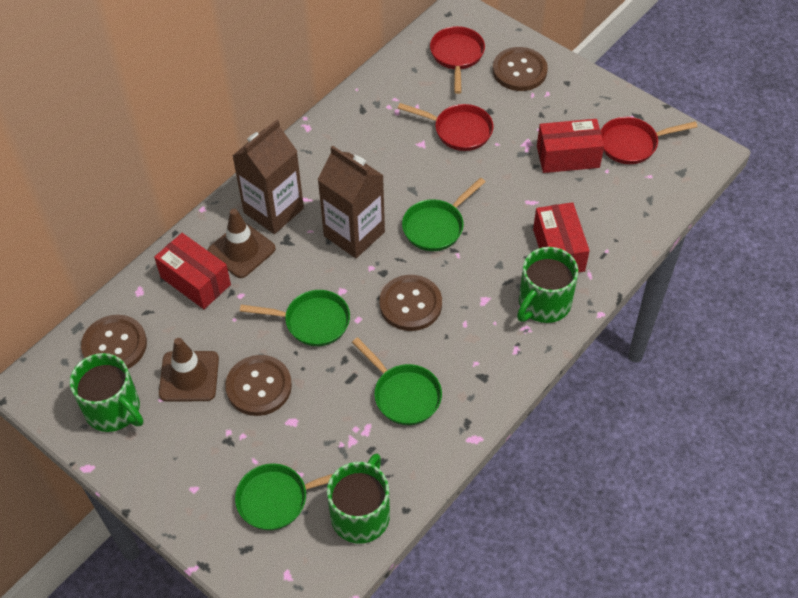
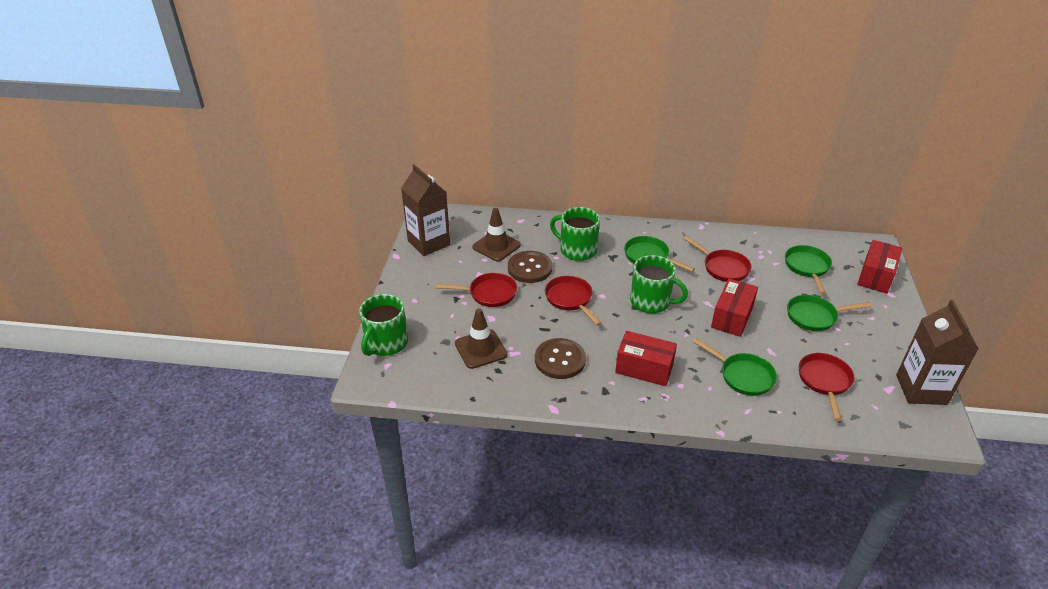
brown button: [81,315,147,369] [225,355,292,416] [379,275,442,331] [493,47,548,91] = 4 -> [508,251,552,283] [535,338,586,379] = 2
red pan: [398,103,494,151] [430,26,485,94] [601,117,698,164] = 3 -> [436,273,517,307] [545,276,601,326] [683,236,751,282] [799,353,854,421] = 4

